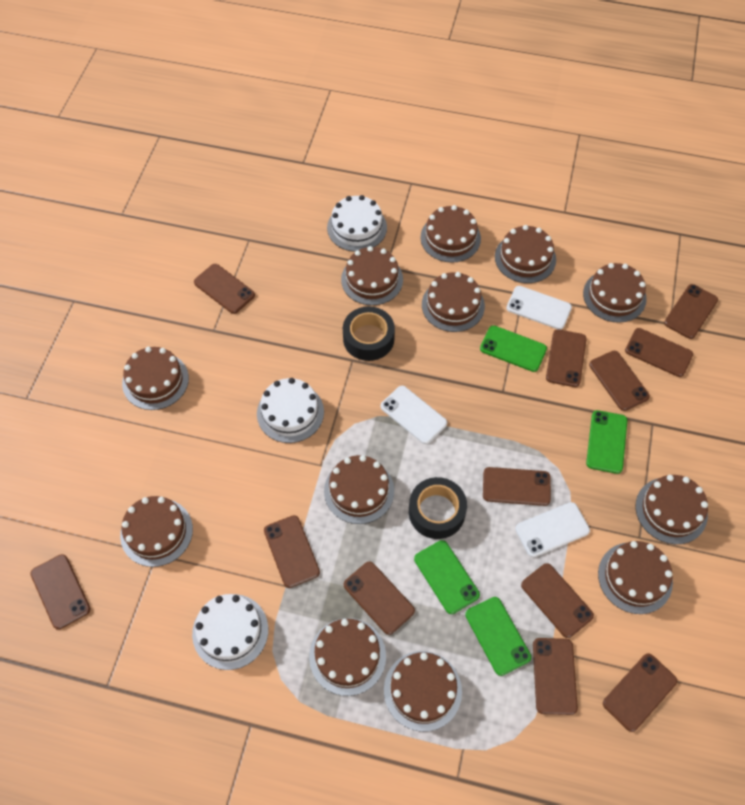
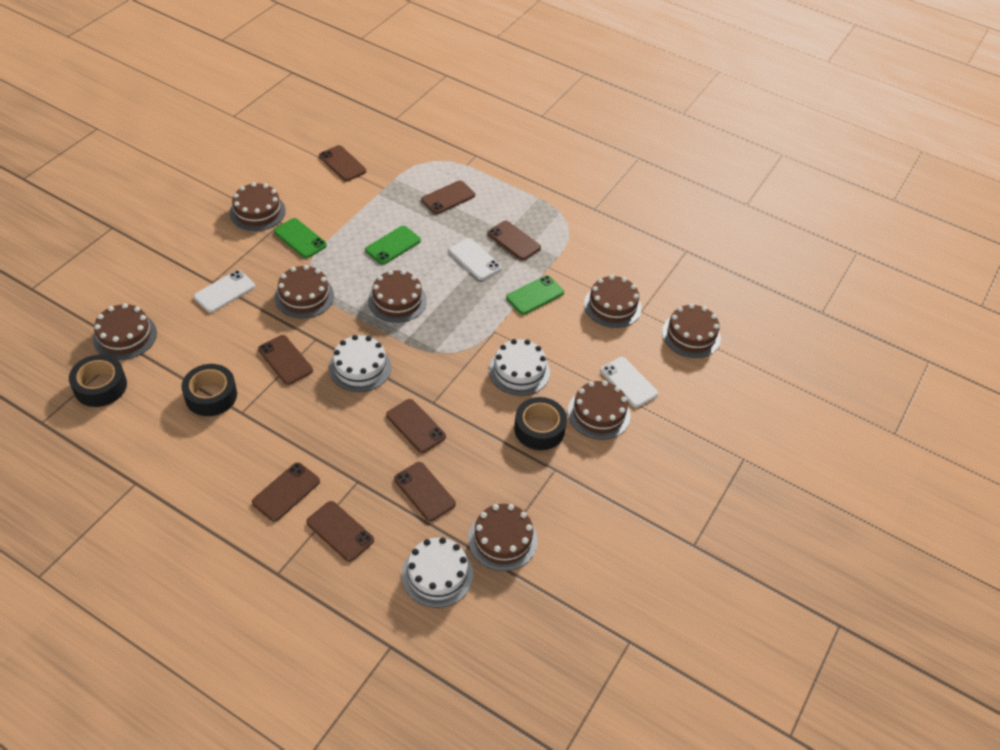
black tape: [343,306,395,361] [409,477,467,539] = 2 -> [69,355,127,407] [182,364,237,416] [514,397,567,450] = 3
brown cake: [120,496,193,567] [122,347,189,410] [309,618,386,696] [324,455,394,524] [341,246,403,305] [384,651,462,732] [420,205,481,263] [422,272,485,332] [495,225,556,283] [583,263,647,323] [598,541,673,614] [636,475,708,544] = 12 -> [93,303,157,360] [230,182,286,231] [275,265,334,318] [368,270,427,323] [468,504,537,571] [568,381,630,440] [584,275,642,328] [662,304,721,358] = 8
brown phone: [30,554,91,630] [194,264,255,314] [264,515,320,588] [344,561,415,635] [483,467,551,506] [521,563,594,638] [533,638,578,715] [546,329,587,387] [589,351,650,411] [603,653,677,732] [625,328,693,377] [664,284,718,339] = 12 -> [252,462,320,522] [258,335,313,385] [306,501,374,562] [319,145,366,181] [386,399,446,453] [394,462,456,521] [421,180,475,214] [487,221,541,260] = 8
green phone: [414,540,480,614] [465,597,531,676] [480,325,547,372] [586,410,628,474] = 4 -> [274,218,327,258] [365,226,421,265] [506,275,564,315] = 3

